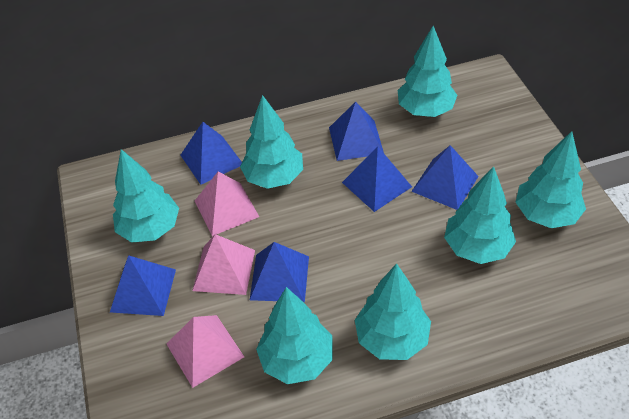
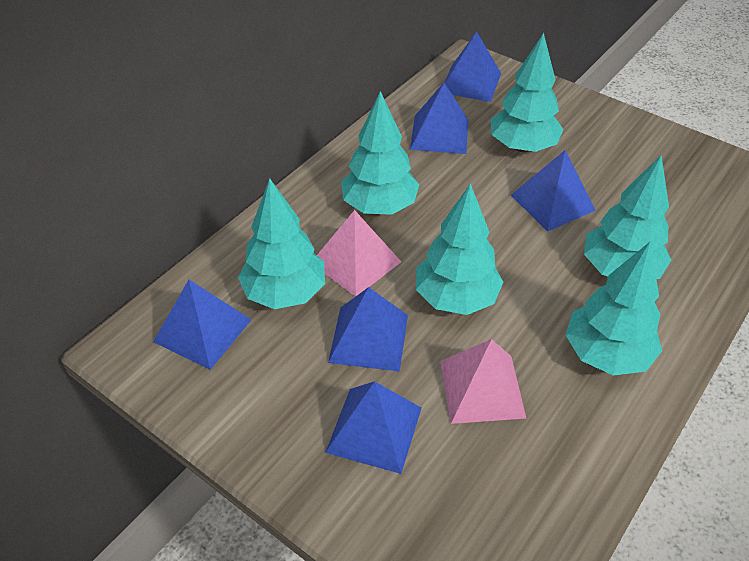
pink pyramid: [167,315,244,388] [192,234,255,295] [195,172,259,236] = 3 -> [317,210,401,297] [440,339,526,424] = 2
turquoise tree: [113,149,179,243] [240,95,303,189] [256,287,333,384] [355,263,431,360] [398,26,457,117] [444,166,516,264] [515,131,586,228] = 7 -> [238,178,325,309] [341,91,419,215] [416,183,503,315] [491,33,564,152] [566,242,662,376] [584,155,671,279] = 6

